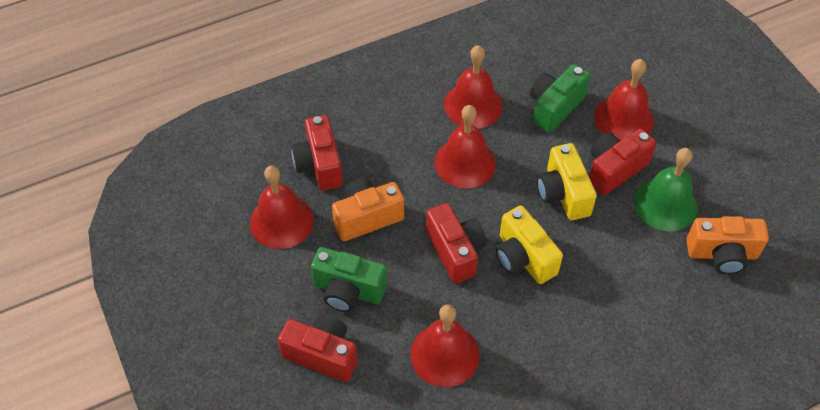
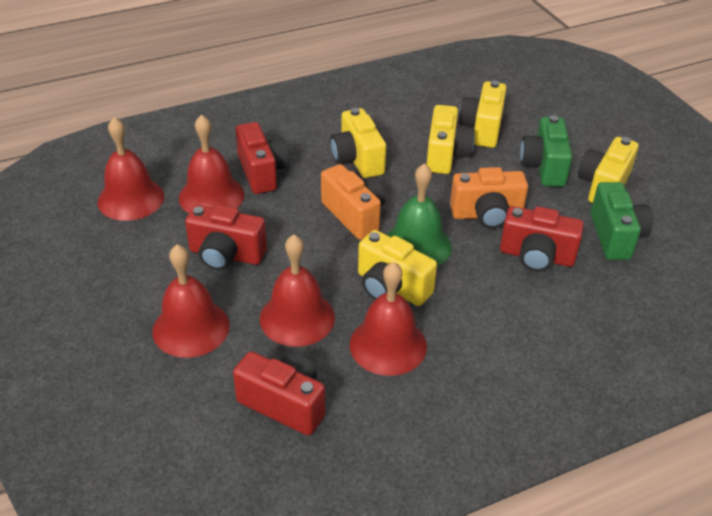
yellow camera: [496,206,563,284] [537,143,597,220] = 2 -> [330,108,386,178] [358,230,437,306] [427,105,475,174] [459,80,507,148] [578,137,639,203] = 5

